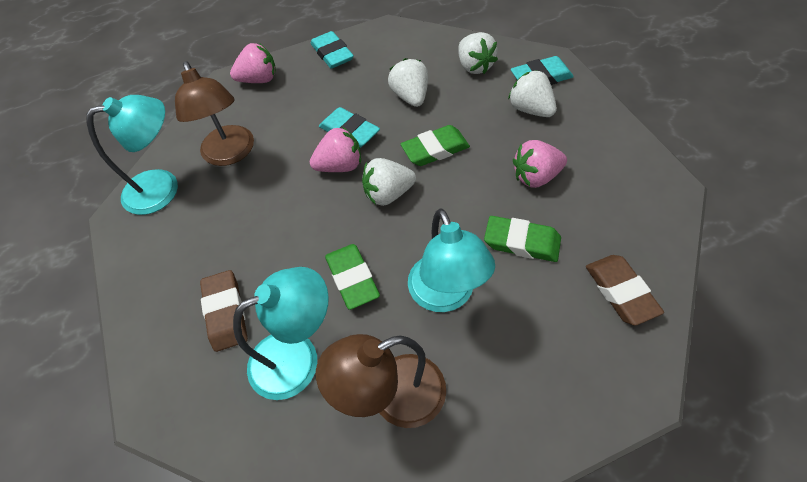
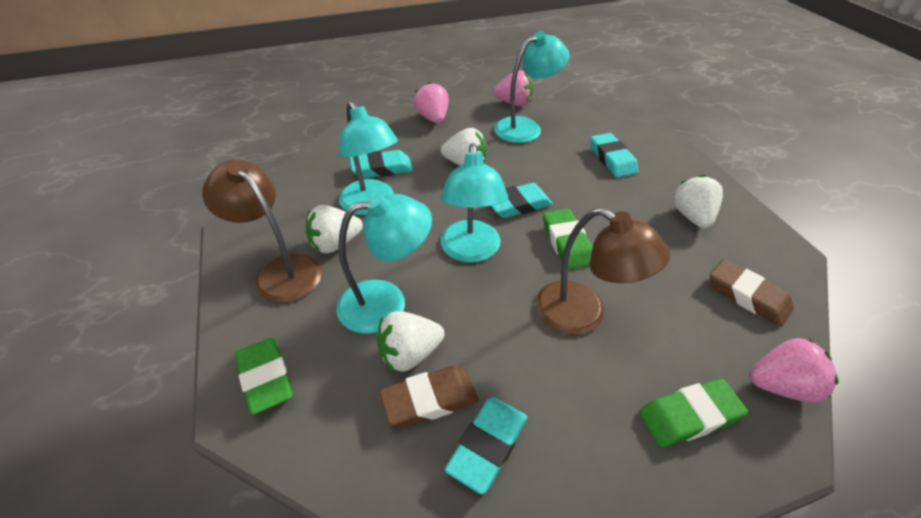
turquoise eraser: [311,31,354,69] [319,107,380,148] [511,56,574,85] = 3 -> [350,150,413,178] [445,397,527,495] [491,183,553,218] [590,133,638,178] = 4
turquoise lamp: [86,95,178,215] [233,267,329,400] [408,208,495,312] = 3 -> [337,194,432,334] [339,101,398,215] [440,143,508,263] [494,31,570,143] = 4

